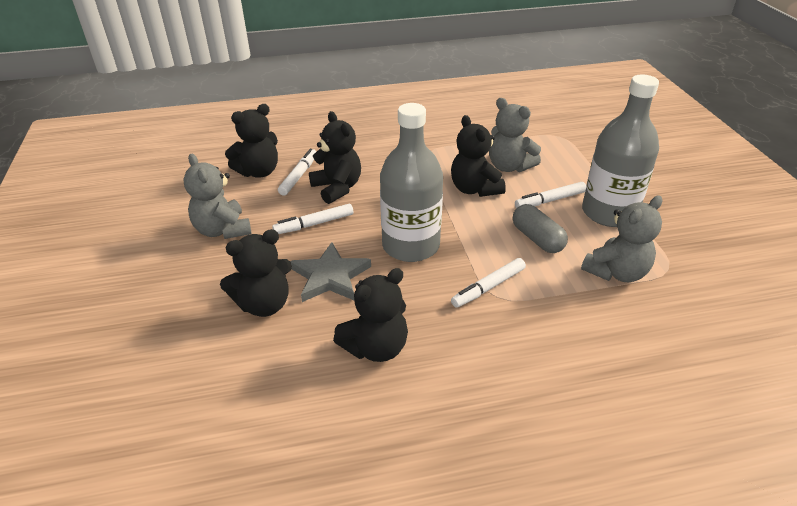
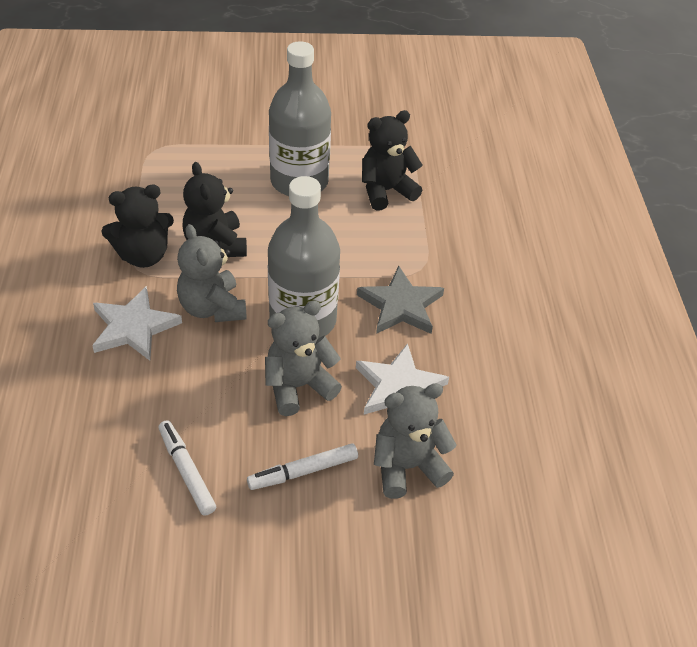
black teddy bear: [220,229,292,317] [225,104,278,178] [309,111,361,204] [333,268,408,362] [451,115,506,197] = 5 -> [101,184,174,268] [182,162,247,257] [362,110,423,211] = 3
grey capsule: [513,204,568,253] = 1 -> none = 0
white marker: [272,204,353,234] [278,149,317,196] [451,258,526,308] [515,182,586,208] = 4 -> [158,420,216,516] [247,443,358,490] = 2
white star: none = 0 -> [92,286,182,361] [356,343,449,414] = 2

